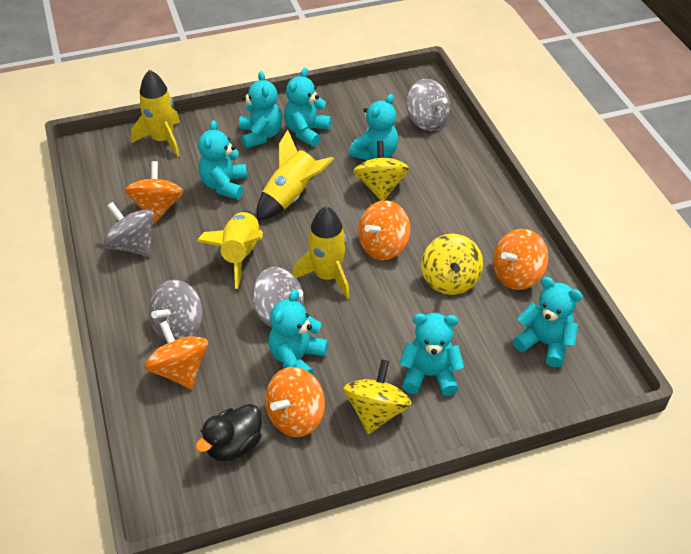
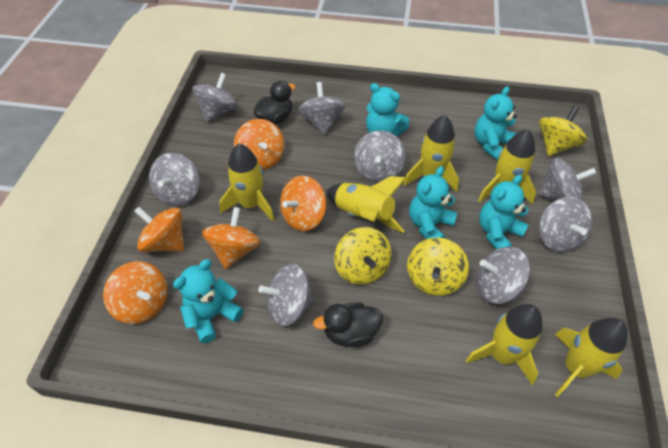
black duck: [195,404,262,461] = 1 -> [253,81,296,125] [313,302,383,347] = 2
grey spinning top: [104,202,154,256] [149,280,203,342] [252,267,304,328] [406,79,450,131] = 4 -> [149,153,200,206] [192,73,238,122] [258,264,315,326] [298,82,346,135] [354,131,406,182] [477,246,530,304] [537,158,596,201] [539,197,593,252] = 8
turquoise teddy bear: [198,120,247,200] [239,71,282,148] [268,290,328,375] [284,68,331,147] [349,94,398,160] [399,313,464,396] [513,277,583,368] = 7 -> [173,259,244,343] [366,83,409,137] [409,166,457,239] [475,86,517,160] [479,175,529,249] = 5
yellow rocket: [131,70,180,157] [197,211,263,289] [256,130,334,221] [292,206,350,299] = 4 -> [220,144,274,221] [326,176,406,233] [403,115,459,192] [466,304,543,385] [478,129,536,204] [555,318,628,397] = 6

